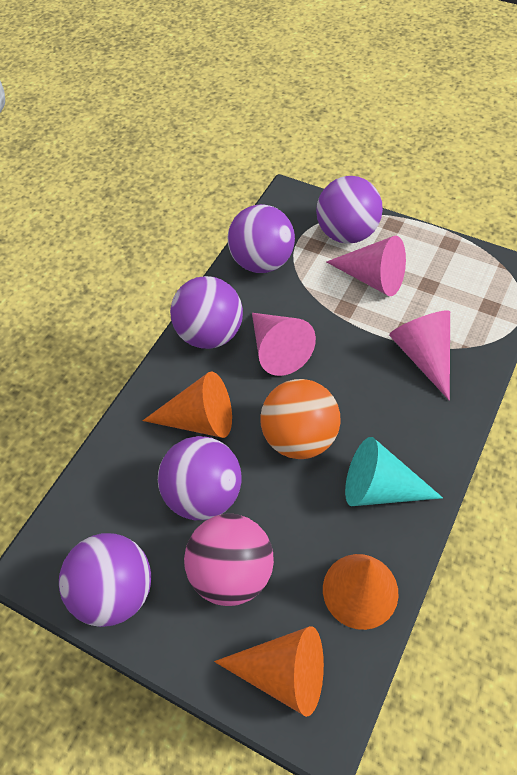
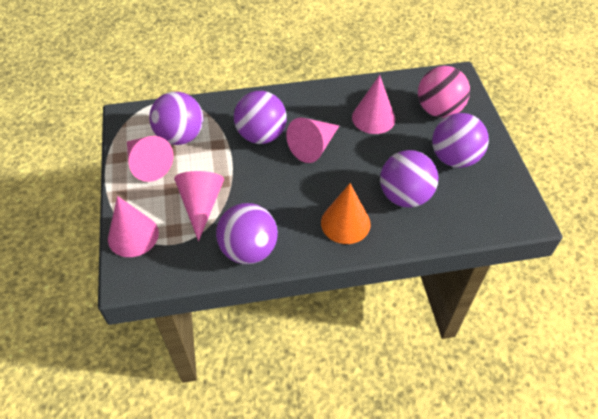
orange ball: [260,379,340,459] = 1 -> none = 0
orange cone: [143,371,232,438] [214,626,324,717] [323,554,399,630] = 3 -> [321,183,371,244] = 1
pink cone: [252,313,316,376] [326,236,406,296] [389,310,450,400] = 3 -> [108,196,159,257] [127,136,174,182] [174,171,224,241] [286,118,340,163] [352,75,395,134] = 5
turquoise cone: [345,437,443,506] = 1 -> none = 0

